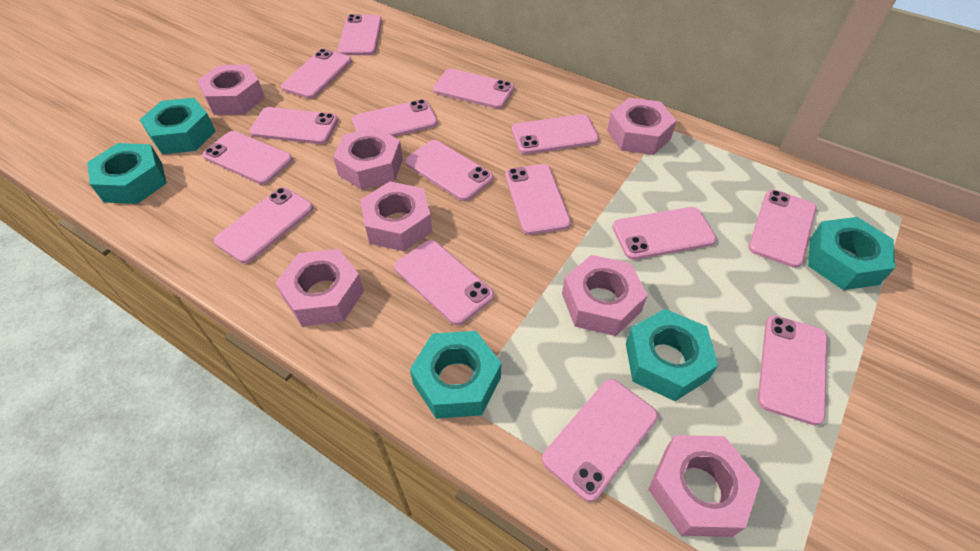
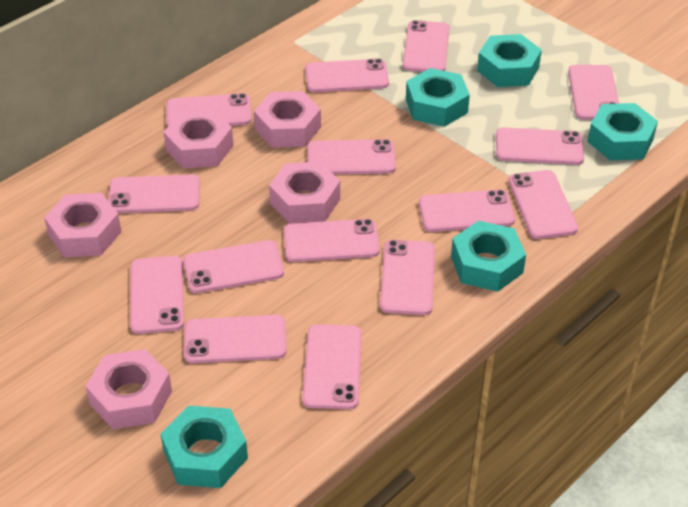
pink nut: [197,65,265,115] [275,249,364,326] [333,127,403,190] [361,181,432,251] [562,255,648,336] [607,98,676,155] [648,435,761,537] = 7 -> [44,193,121,257] [85,349,172,429] [164,110,234,169] [254,91,321,148] [269,161,340,224] = 5

